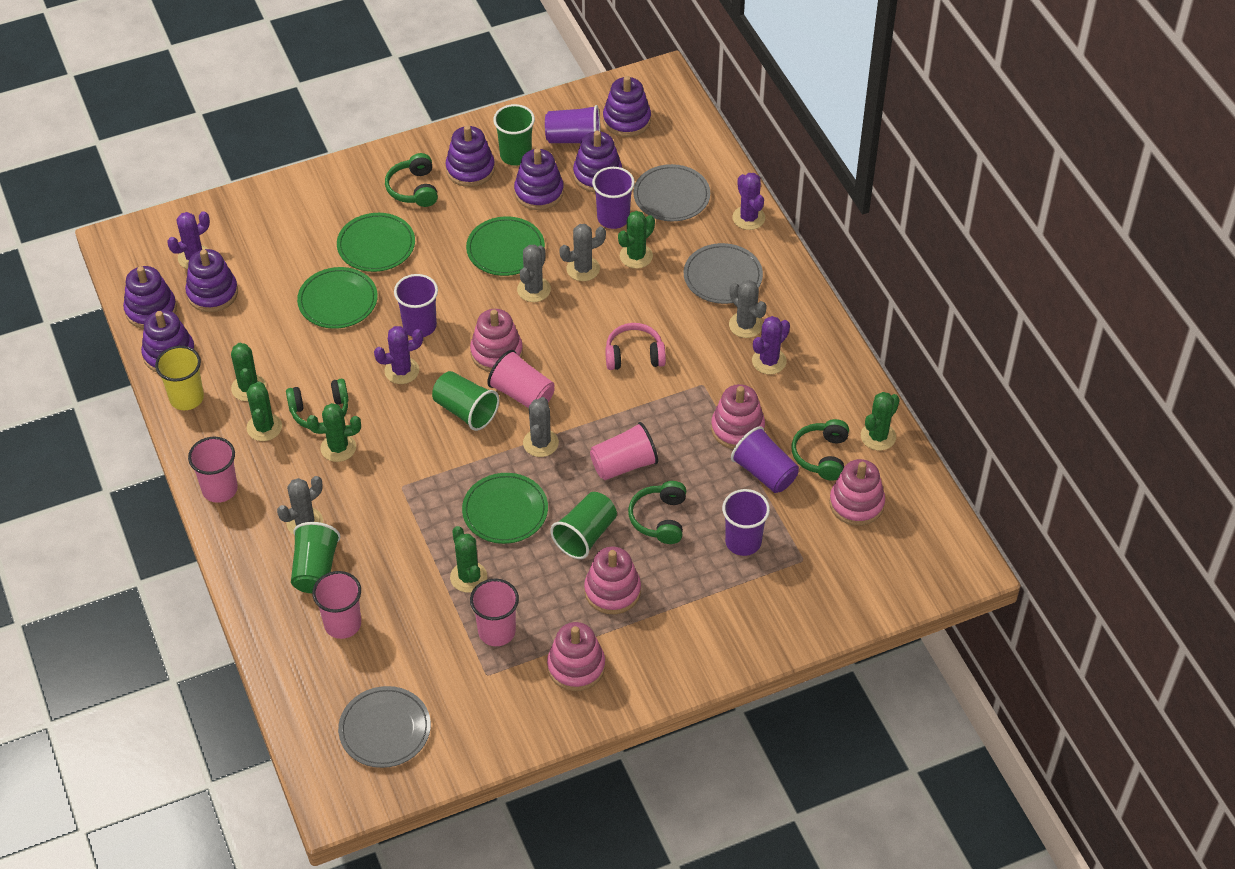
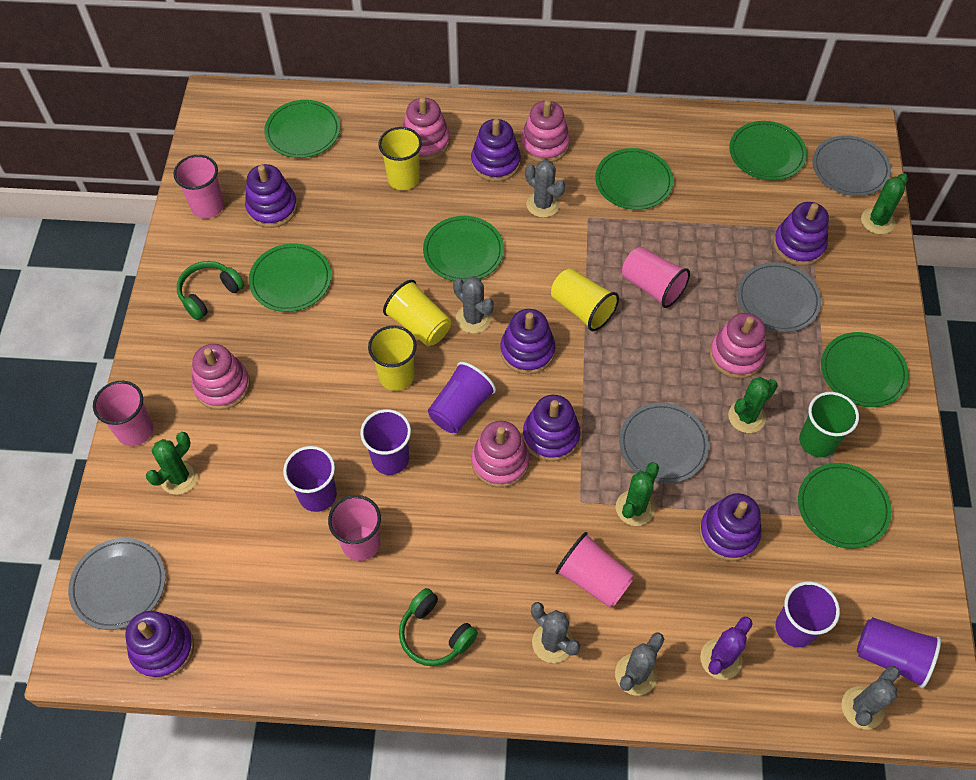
green cactus: [231,343,266,401] [247,381,282,441] [307,403,361,462] [450,526,487,592] [618,211,655,269] [861,392,900,450] = 6 -> [146,432,199,494] [616,462,659,526] [728,377,778,433] [861,173,908,234] = 4
green cup: [291,522,341,593] [432,371,499,431] [493,104,535,166] [550,492,617,559] = 4 -> [799,392,859,457] = 1
green headphones: [286,379,349,429] [385,153,438,207] [628,481,686,544] [792,419,849,481] = 4 -> [177,261,244,320] [399,588,478,666] = 2
green plate: [297,267,378,329] [337,213,415,272] [462,473,548,544] [466,216,545,276] = 4 -> [249,243,331,312] [264,100,340,158] [423,216,504,282] [595,148,674,210] [729,121,807,181] [798,463,892,549] [821,332,909,407] = 7
grey plate: [338,686,431,768] [633,164,710,221] [684,243,763,304] = 3 -> [68,538,166,630] [619,403,709,484] [737,262,821,332] [812,135,891,196] = 4
pink headphones: [605,323,666,370] = 1 -> none = 0
purple cactus: [167,211,210,269] [374,326,423,384] [733,173,765,230] [752,316,790,375] = 4 -> [700,617,753,680] = 1
yellow cup: [155,346,204,410] = 1 -> [368,325,417,391] [378,127,422,190] [383,280,451,346] [551,268,619,331] = 4

